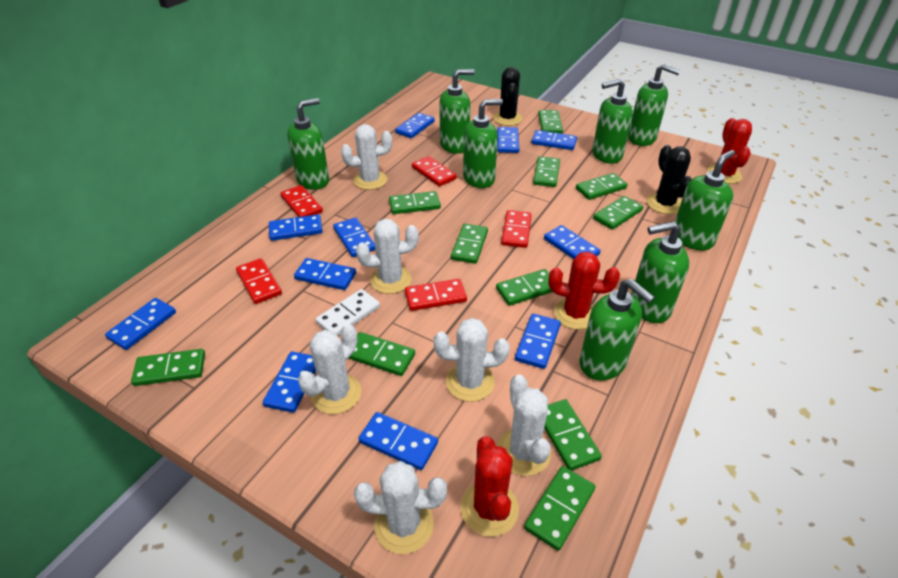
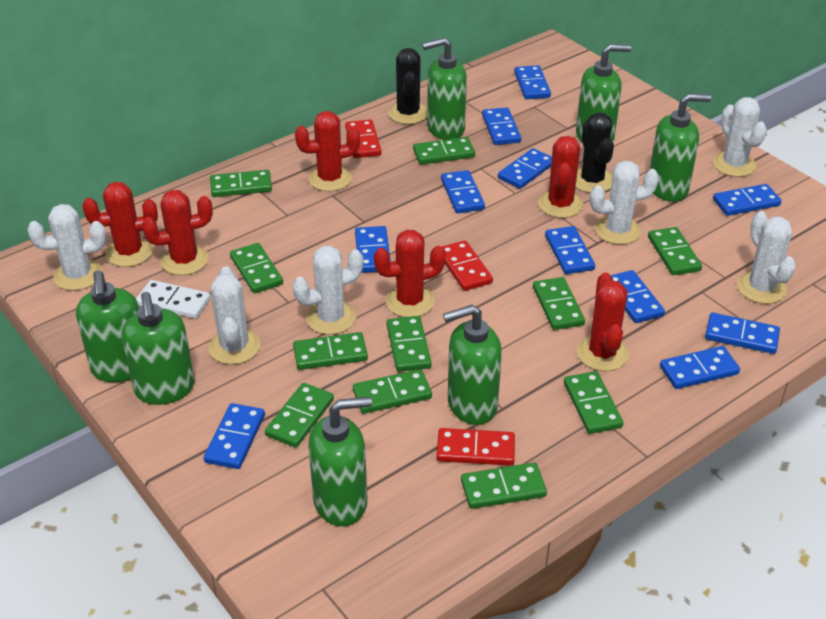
green soap dispenser: [287,98,329,190] [439,69,475,154] [463,99,503,188] [579,279,655,381] [592,79,633,164] [628,64,681,146] [631,221,689,323] [675,150,735,251] = 8 -> [76,270,139,382] [121,292,194,405] [308,397,372,526] [422,38,467,140] [443,305,502,425] [576,44,631,143] [650,93,711,202] = 7
red cactus: [461,436,519,537] [548,252,620,330] [707,118,752,184] = 3 -> [82,182,158,267] [142,190,213,275] [295,111,360,192] [374,230,446,317] [538,136,583,218] [577,272,629,371] = 6
red domino: [236,258,282,304] [280,185,323,217] [405,279,467,311] [412,156,457,187] [501,210,532,248] = 5 -> [345,119,382,158] [436,428,515,466] [442,240,493,291] = 3

